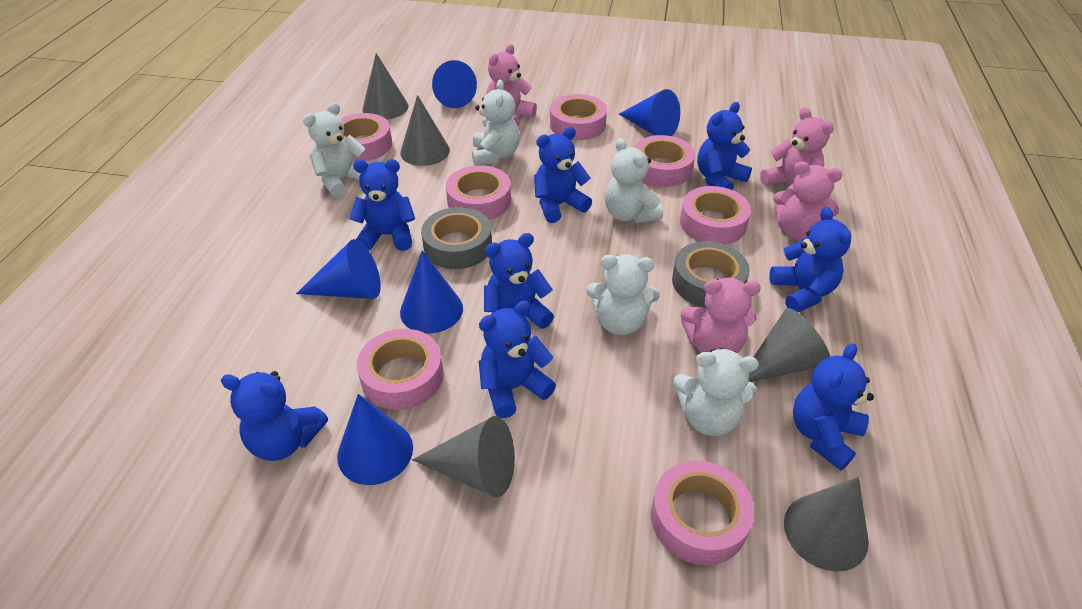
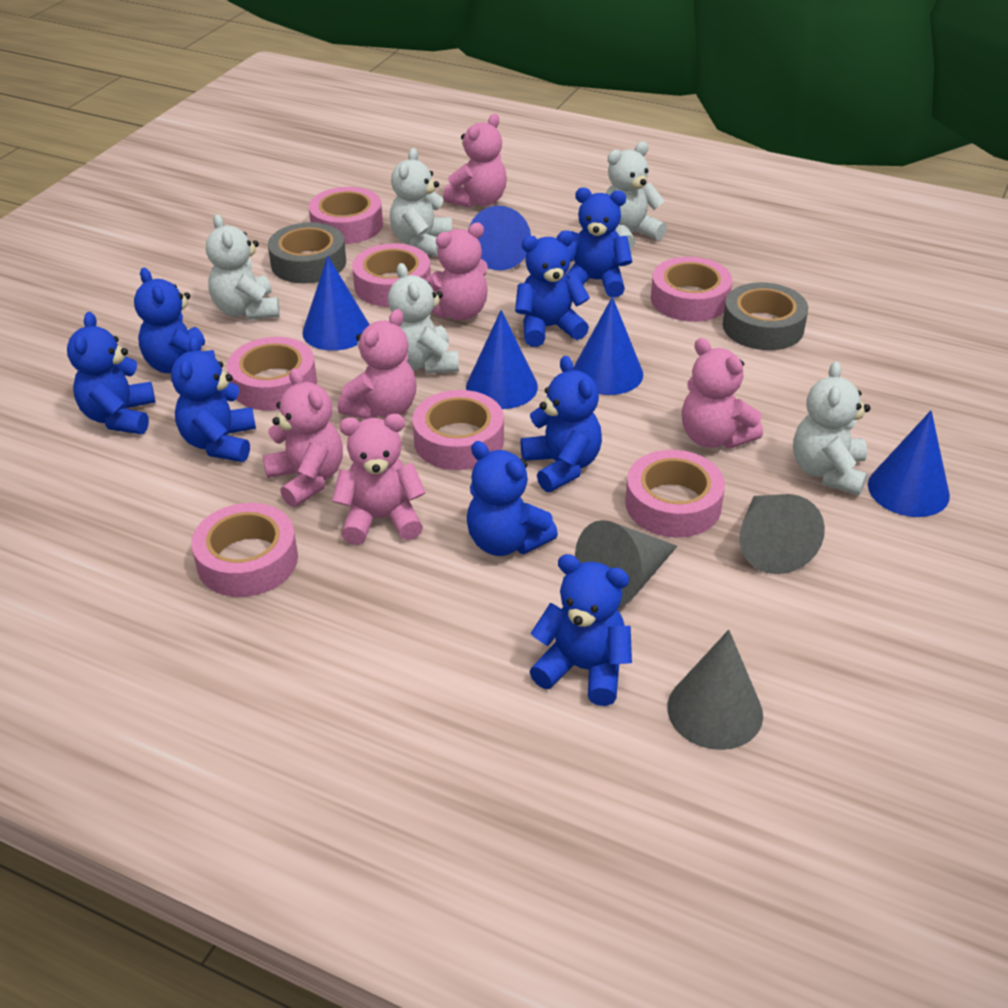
grey cone: [363,53,408,120] [400,95,450,166] [412,416,515,497] [748,308,830,382] [784,477,869,572] = 5 -> [575,520,677,607] [667,630,763,750] [739,494,825,574] = 3
pink teddy bear: [486,44,537,127] [681,278,761,353] [760,107,834,192] [773,161,842,240] = 4 -> [263,368,343,507] [332,414,426,545] [338,309,417,419] [424,223,488,320] [443,114,507,208] [682,338,763,449] = 6

